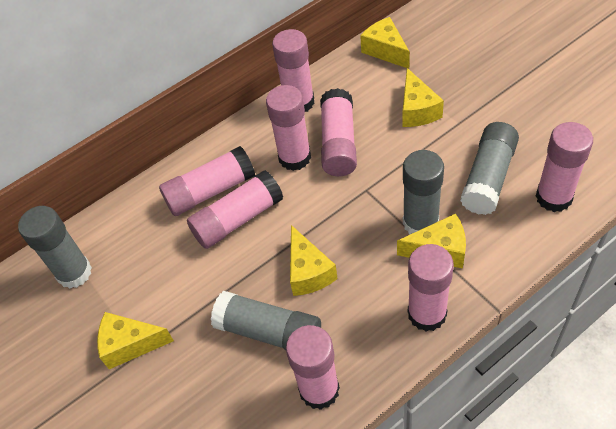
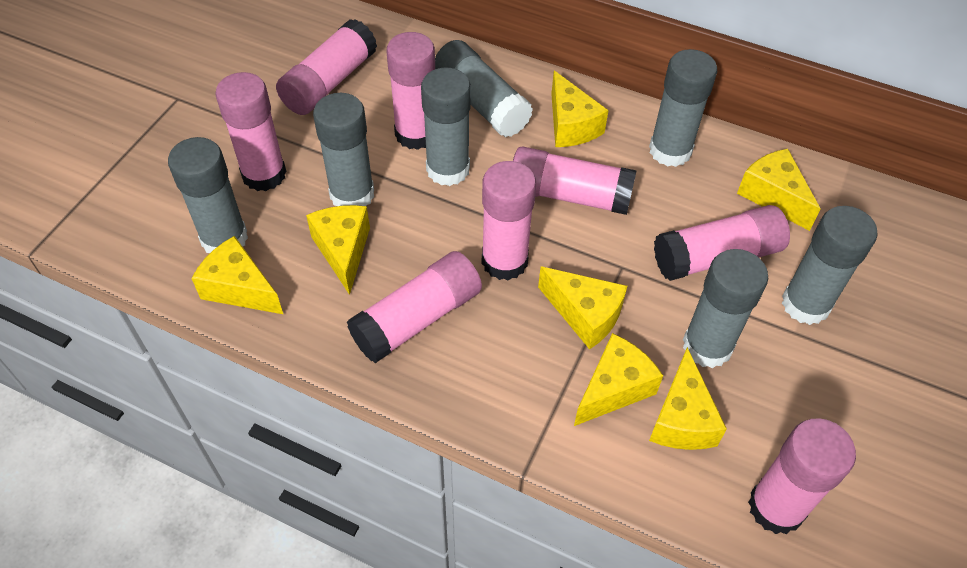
grey glue stick: [18,206,92,289] [211,291,321,350] [403,150,444,234] [460,122,519,215] = 4 -> [168,137,248,253] [313,93,374,206] [421,67,471,186] [435,40,533,137] [649,49,717,167] [683,249,768,368] [782,206,877,325] = 7
yellow cheese: [97,312,174,369] [290,225,338,296] [360,17,410,69] [397,214,466,269] [402,68,444,127] = 5 -> [191,236,283,314] [306,205,370,295] [538,267,627,349] [551,71,609,147] [574,333,663,426] [649,347,727,450] [737,149,821,231] = 7

